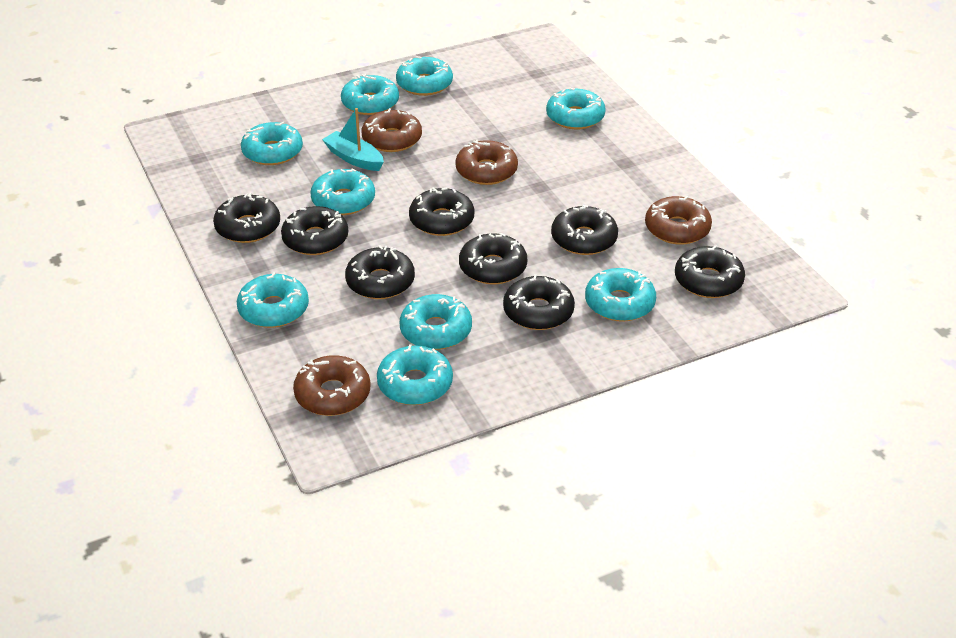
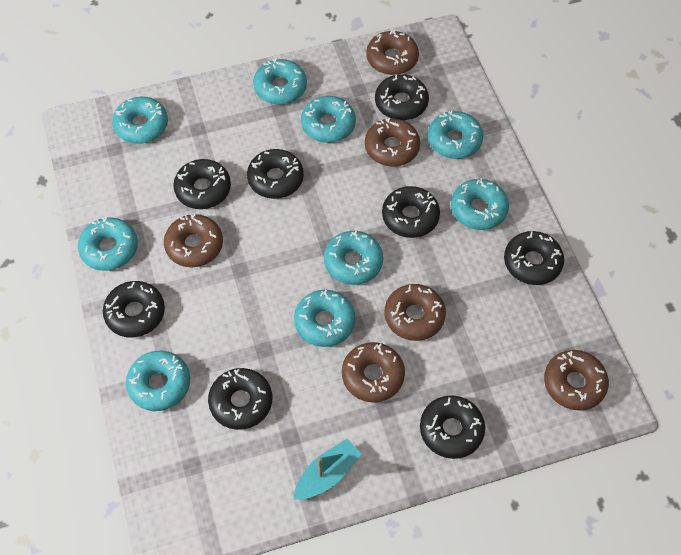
brown donut: [293,355,370,416] [362,108,422,152] [455,140,518,185] [645,196,712,245] = 4 -> [164,214,223,267] [342,342,405,402] [365,118,420,166] [366,30,419,75] [384,284,446,341] [544,350,609,411] = 6

